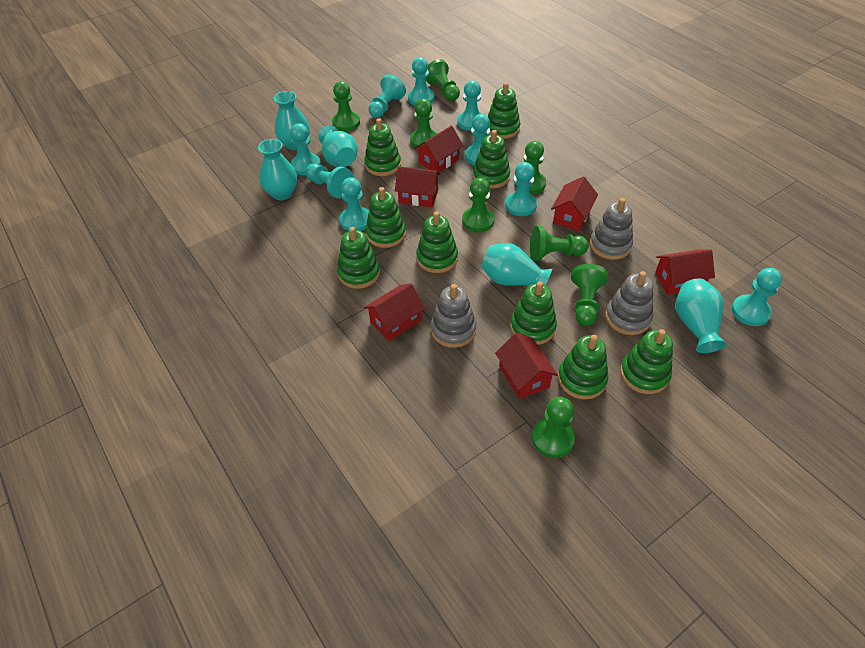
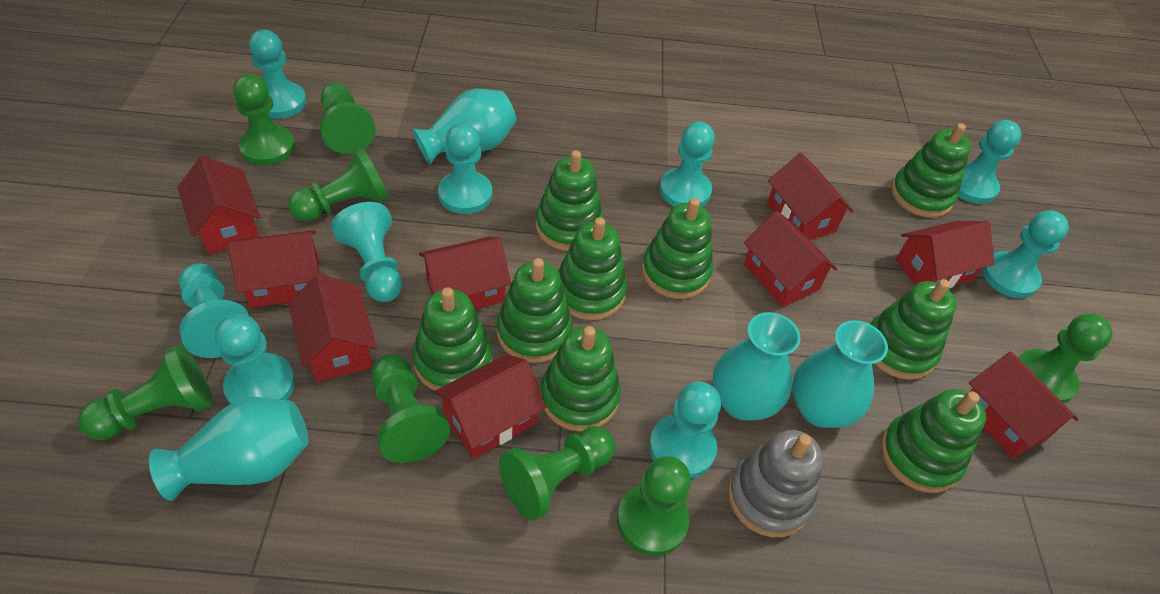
grey stacking toy: [431,284,477,348] [590,198,633,260] [605,271,653,335] = 3 -> [728,430,823,537] = 1
red house: [364,283,425,341] [395,166,441,207] [414,125,463,172] [495,333,558,399] [551,176,598,231] [655,249,715,295] = 6 -> [177,156,260,254] [228,230,319,308] [288,274,377,382] [419,236,511,309] [434,354,546,459] [744,211,838,307] [767,153,854,240] [896,221,995,288] [969,351,1078,458] = 9
turquoise vase: [258,139,297,200] [274,91,310,150] [318,125,358,167] [481,243,552,286] [675,278,726,353] = 5 -> [149,397,309,501] [412,89,516,165] [713,312,801,421] [792,320,888,428] = 4

